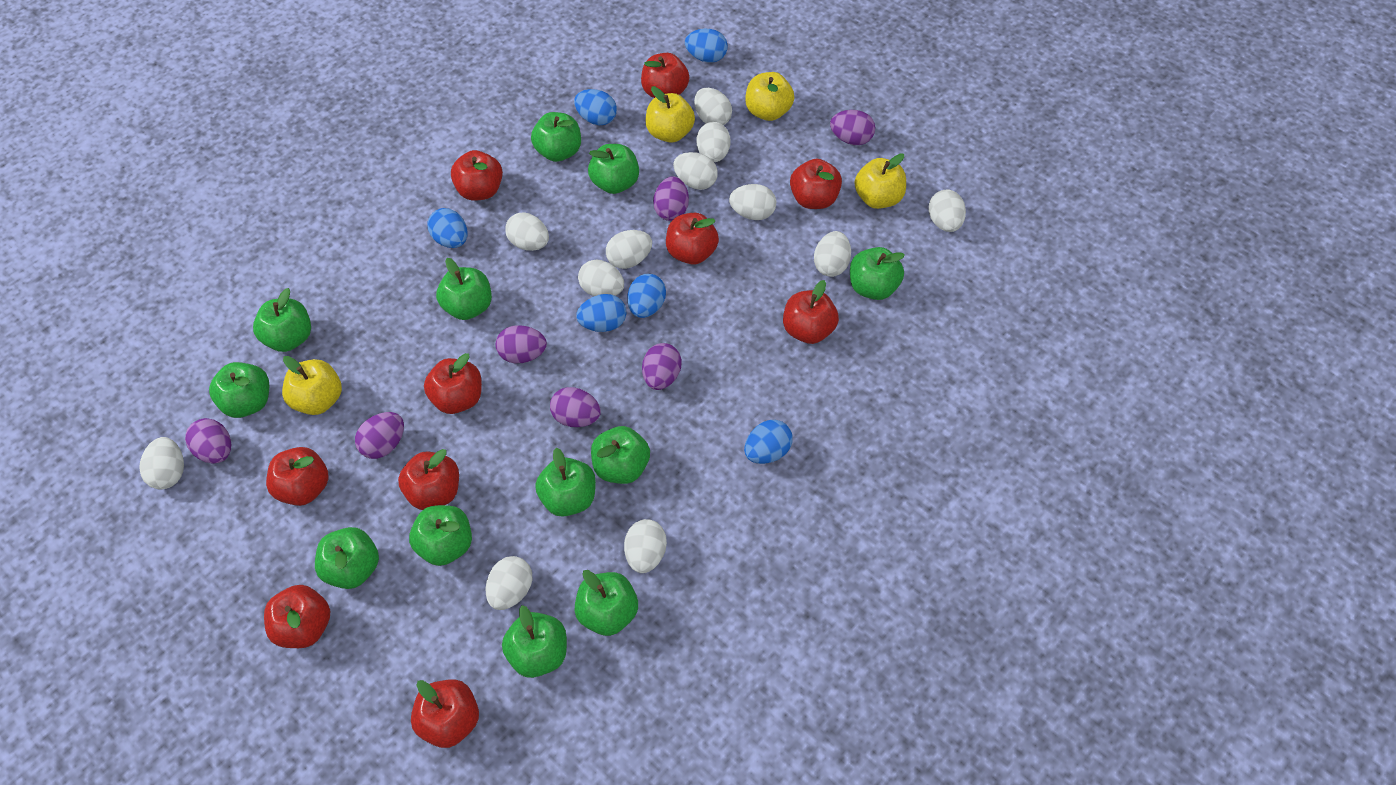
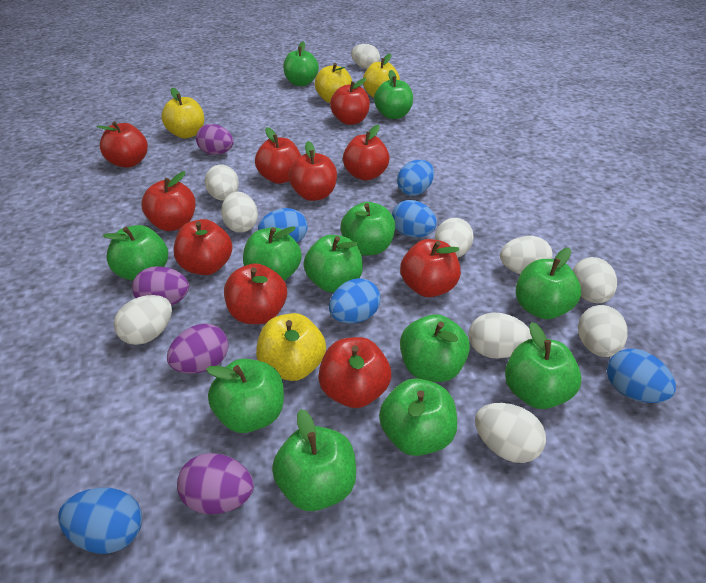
purple egg: [185,418,231,464] [355,412,404,459] [496,325,547,363] [550,387,601,427] [642,343,681,390] [653,176,689,221] [830,110,875,145] = 7 -> [132,266,189,306] [167,323,229,374] [177,453,254,514] [196,124,233,155] = 4
white egg: [139,437,184,490] [485,556,532,610] [505,212,549,251] [578,260,624,296] [606,230,652,269] [624,519,667,573] [673,152,718,190] [694,88,732,125] [696,122,731,162] [729,184,776,220] [814,231,851,277] [929,190,966,232] = 12 -> [114,295,172,345] [205,165,239,200] [221,192,258,233] [351,44,380,69] [435,218,474,258] [469,313,532,359] [475,403,546,463] [500,236,553,274] [572,257,617,303] [578,305,628,357] = 10

